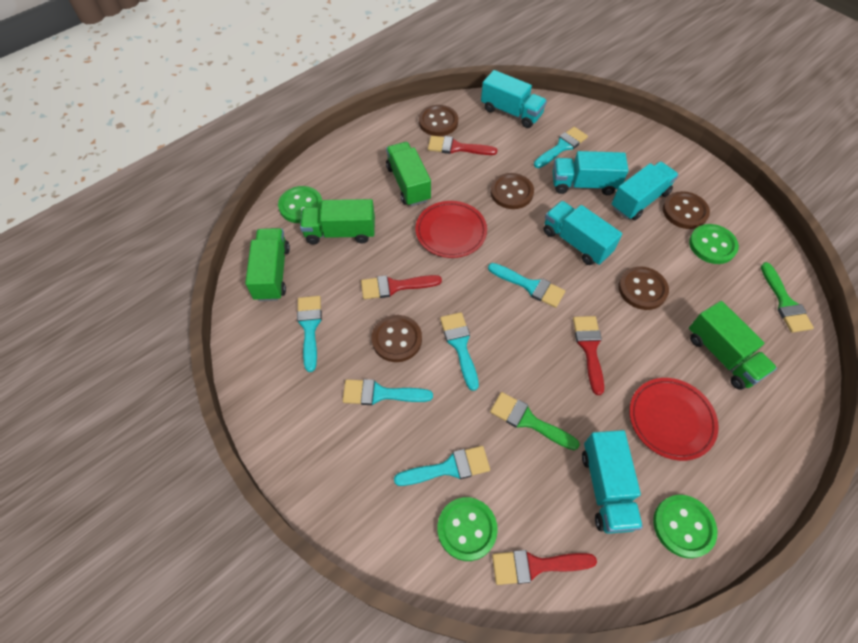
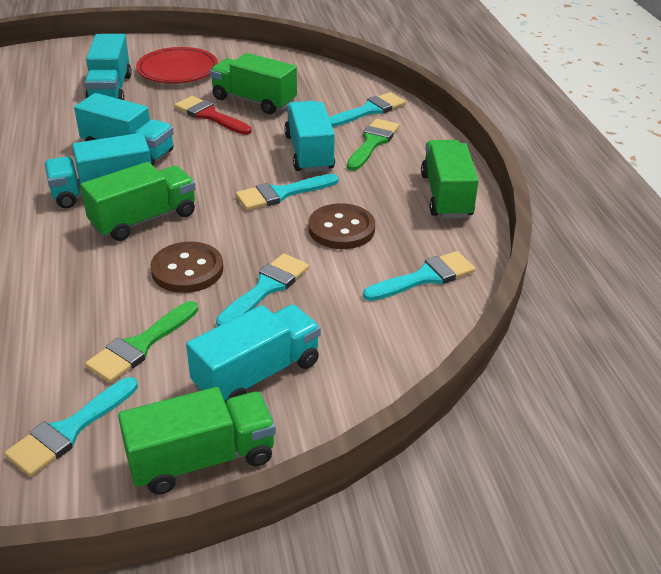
brown button: [372,315,422,362] [419,105,458,136] [490,173,534,209] [618,266,669,310] [663,191,710,229] = 5 -> [150,242,223,293] [308,203,375,249] = 2
green button: [278,186,322,223] [437,497,498,561] [653,495,717,558] [689,224,739,264] = 4 -> none = 0
red brush: [361,275,442,299] [428,136,498,155] [492,550,597,585] [573,316,604,395] = 4 -> [174,96,252,135] = 1
red plate: [416,201,487,258] [629,378,719,461] = 2 -> [136,47,218,83] = 1
turquoise brush: [297,296,322,372] [343,379,433,405] [394,446,490,486] [440,312,479,391] [488,263,565,308] [534,127,588,168] = 6 -> [5,377,138,477] [216,253,309,327] [236,174,339,210] [329,92,406,127] [363,251,475,301] = 5

